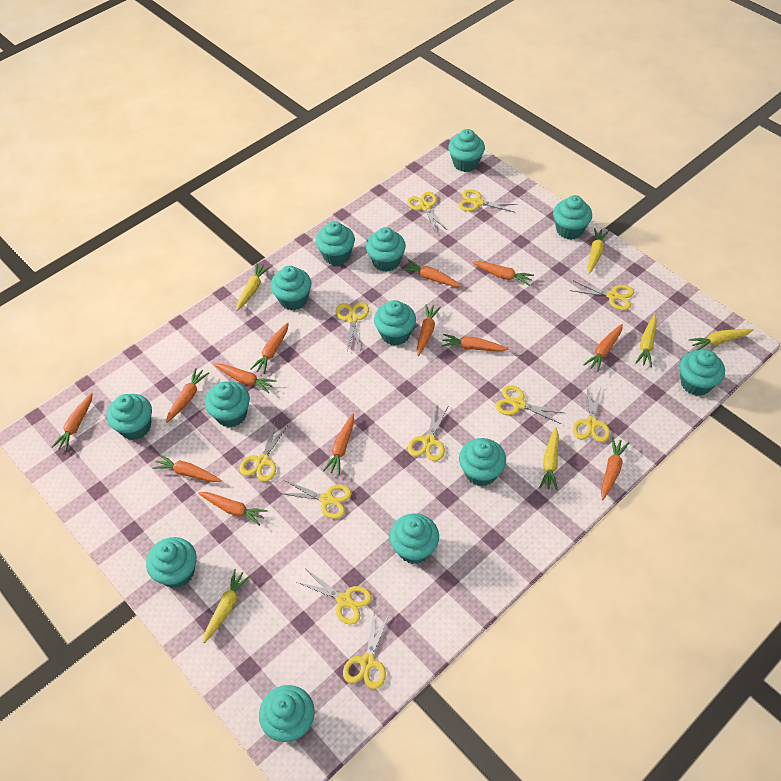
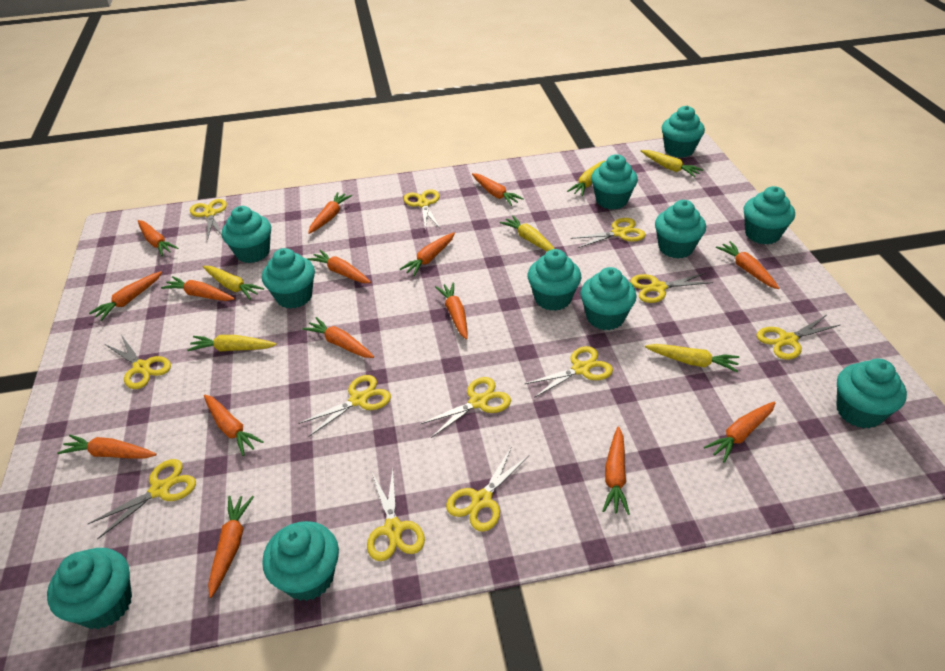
orange carrot: [51,393,93,452] [152,454,222,482] [166,368,209,423] [198,492,268,526] [214,364,276,393] [250,323,289,374] [323,414,354,475] [402,260,462,287] [417,304,441,356] [441,334,509,351] [472,261,534,286] [583,324,623,372] [601,437,629,500] = 13 -> [57,435,157,459] [89,271,162,321] [138,220,178,256] [161,276,235,301] [204,395,264,456] [208,496,254,598] [302,317,374,358] [307,250,371,283] [308,192,352,234] [400,232,455,276] [435,282,468,340] [472,173,524,206] [602,427,630,515] [704,401,776,463] [716,241,779,289] = 15
turquoise cupcake: [106,394,152,440] [146,537,197,588] [205,381,250,428] [259,685,315,742] [271,266,312,310] [316,221,355,265] [366,227,406,272] [374,300,416,346] [389,513,439,564] [448,129,485,172] [459,438,506,486] [553,195,592,239] [679,349,725,396] = 13 -> [47,548,132,629] [222,206,271,263] [262,248,315,309] [262,521,339,601] [528,249,581,311] [580,267,637,330] [591,154,638,210] [655,200,706,258] [662,106,705,158] [743,186,795,244] [836,359,907,429] = 11
yellow scissors: [239,423,289,482] [278,480,352,519] [297,569,372,625] [336,302,369,351] [343,612,390,689] [407,192,447,233] [408,405,449,461] [458,189,518,212] [495,385,564,424] [570,281,634,310] [573,386,610,442] = 11 -> [88,459,196,539] [105,335,171,389] [190,199,227,240] [298,375,391,437] [367,469,425,561] [404,189,440,230] [420,377,511,438] [446,448,529,532] [524,346,613,398] [571,218,646,248] [630,273,713,303] [757,315,840,360] = 12

